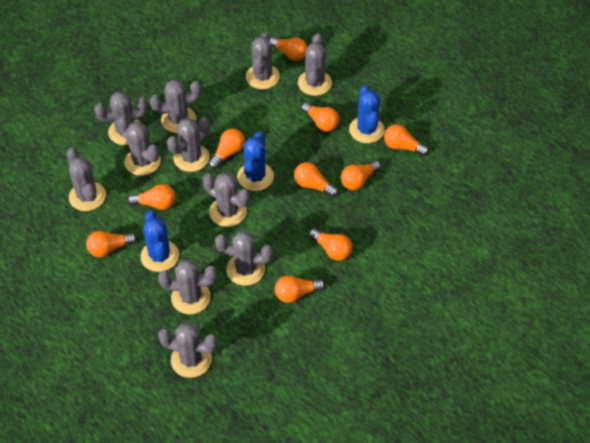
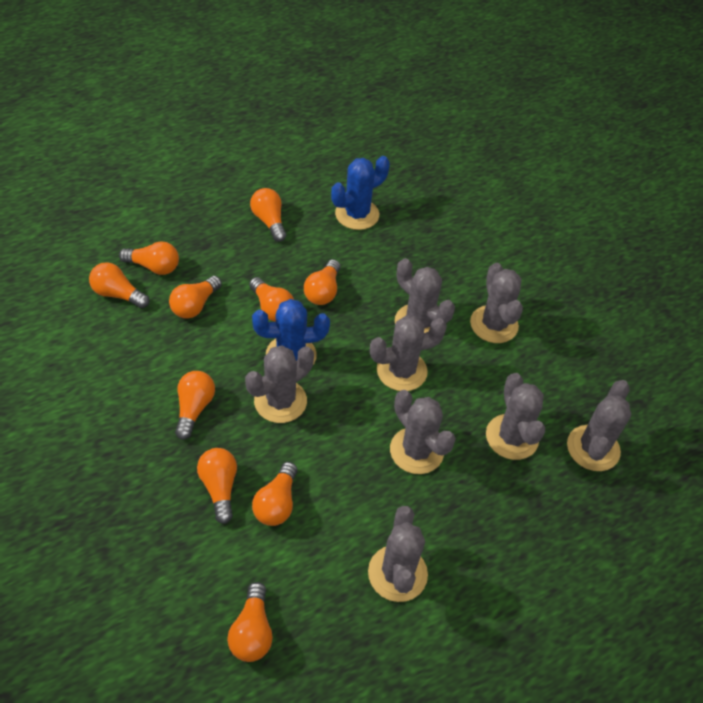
blue cactus: [140,211,179,272] [237,131,274,191] [349,85,385,143] = 3 -> [252,299,330,364] [331,156,390,230] = 2
grey cactus: [66,147,106,211] [94,92,148,145] [117,116,161,176] [149,79,201,133] [158,259,217,314] [158,322,218,378] [167,117,210,172] [203,172,250,227] [215,231,273,286] [246,33,280,89] [298,33,332,96] = 11 -> [245,346,314,423] [368,506,428,602] [370,315,447,391] [390,390,456,474] [395,258,455,333] [470,263,523,343] [486,373,545,460] [567,380,631,471] = 8

